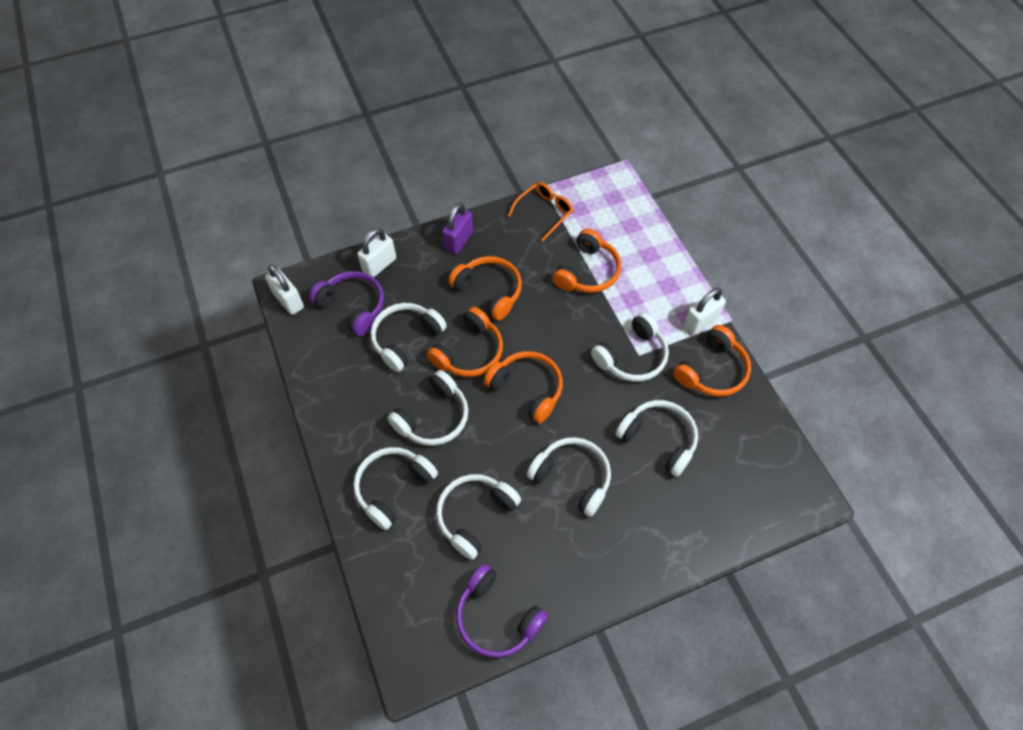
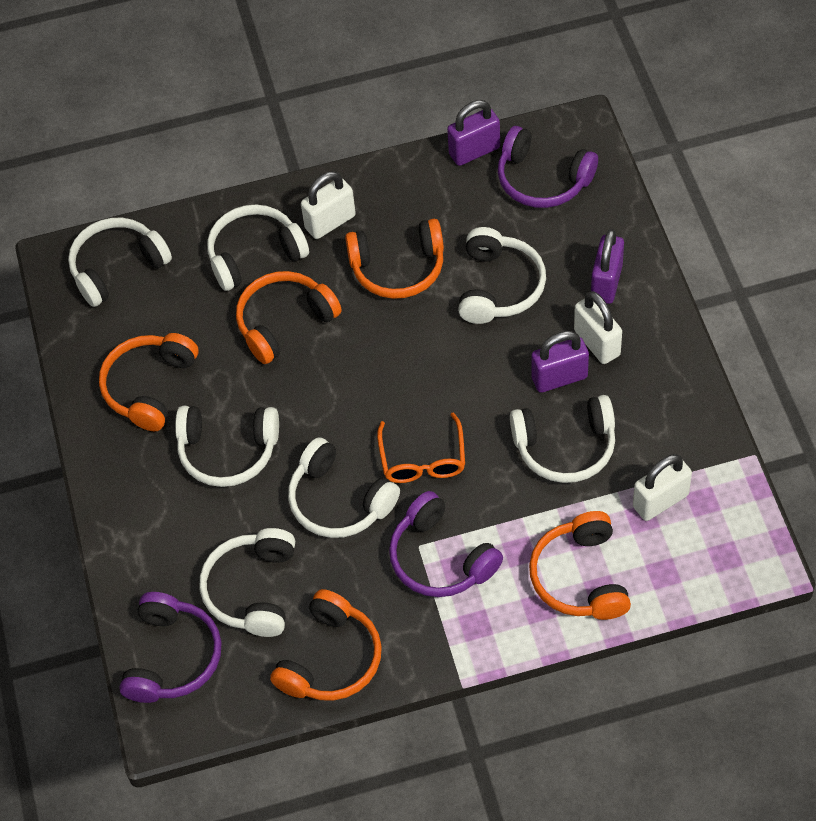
purple headphones: [309,271,384,336] [456,564,548,658] = 2 -> [119,592,222,703] [389,491,503,597] [498,126,598,208] = 3
purple padlock: [442,203,473,255] = 1 -> [447,100,500,166] [531,331,589,393] [591,229,624,304] = 3

